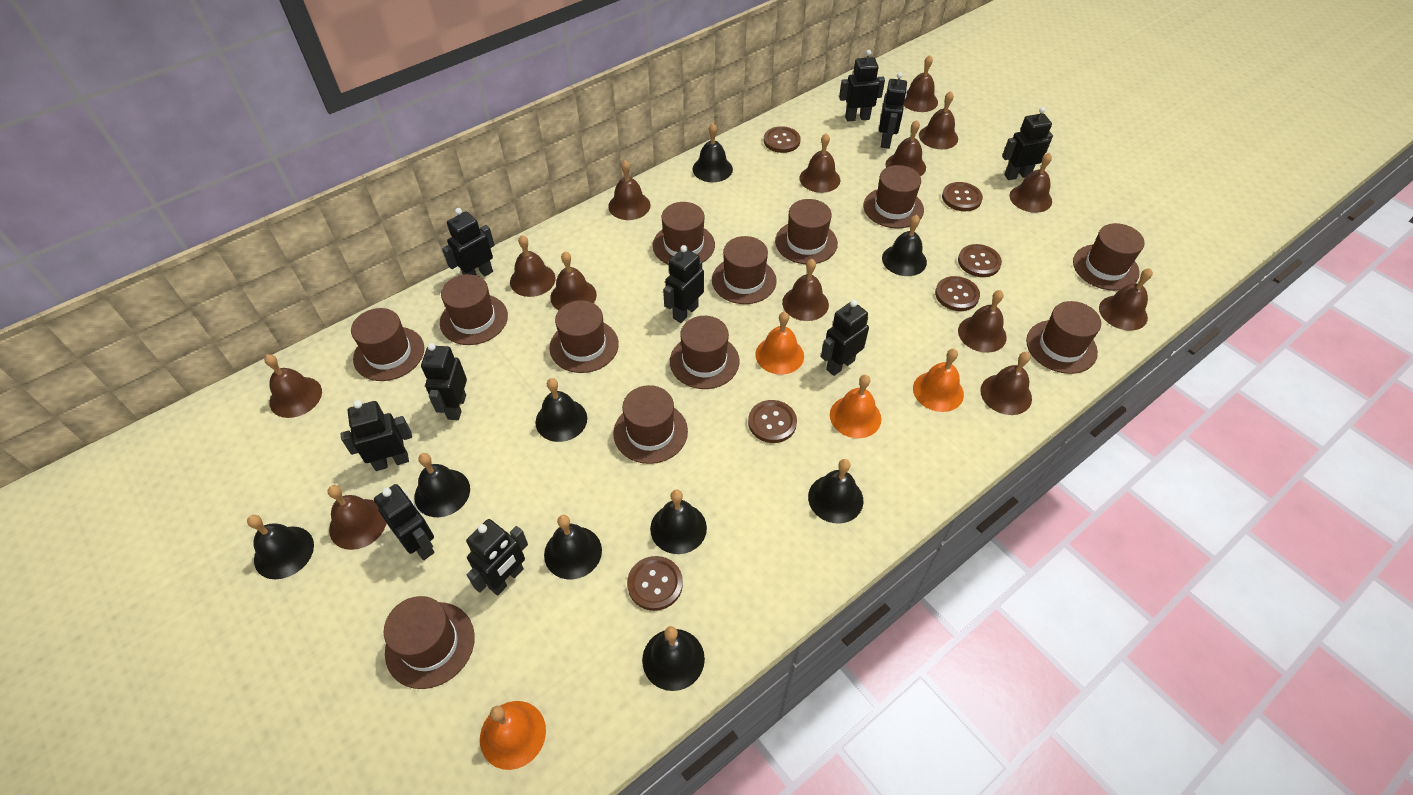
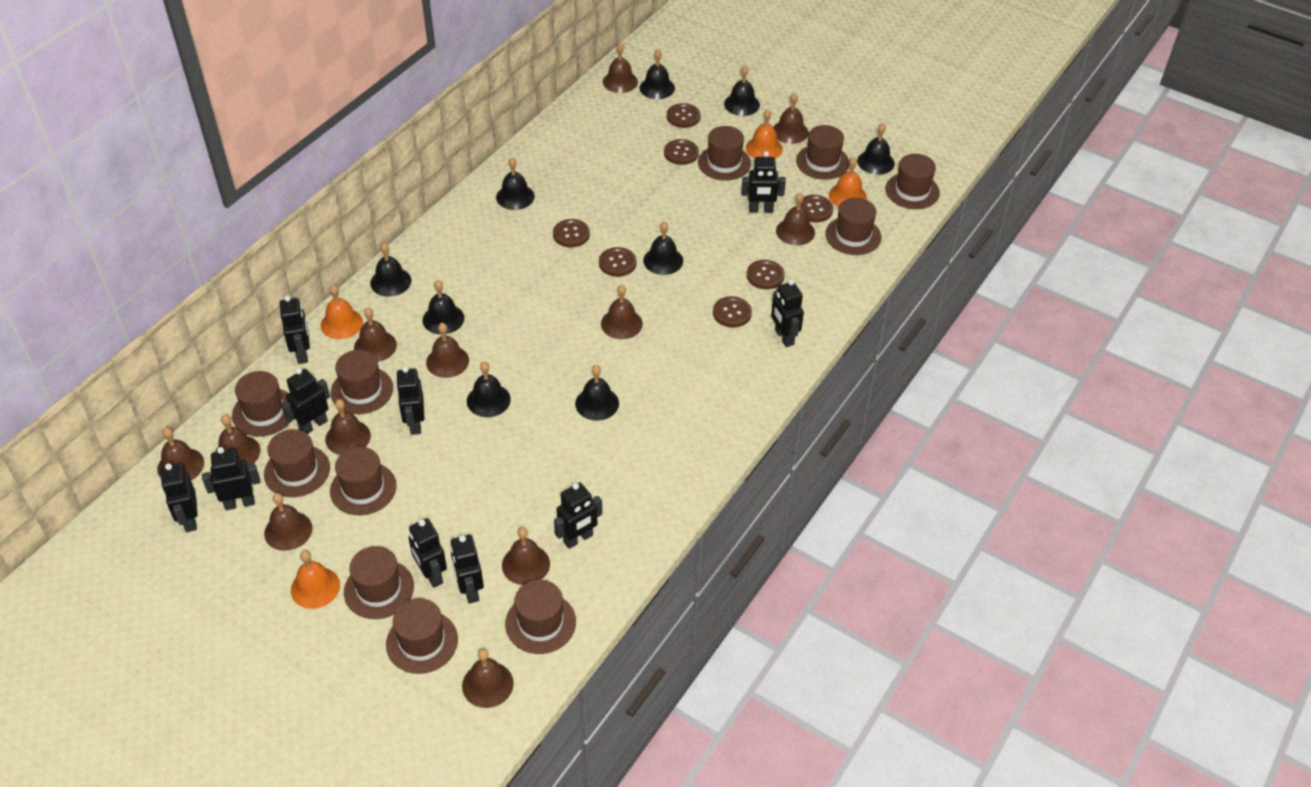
brown bell: [264,354,322,418] [328,485,387,550] [510,235,556,297] [550,251,597,310] [608,160,650,220] [782,259,829,321] [800,133,840,193] [885,120,926,176] [904,55,938,112] [919,91,958,149] [958,290,1007,353] [980,352,1032,415] [1010,152,1052,213] [1099,268,1153,331] = 14 -> [157,428,204,480] [215,415,260,468] [264,493,313,551] [325,399,371,455] [354,307,397,362] [426,323,469,378] [462,649,514,708] [502,527,550,585] [601,285,643,339] [603,43,638,93] [773,93,809,144] [776,192,815,245] = 12
brown button: [627,556,683,611] [748,400,797,443] [764,126,801,153] [935,276,980,311] [942,182,983,211] [958,244,1002,277] = 6 -> [553,219,590,247] [599,247,636,277] [664,139,699,165] [667,103,701,128] [713,296,752,328] [747,260,785,289] [801,195,833,222] = 7
brown hat: [351,308,424,381] [384,596,475,689] [440,274,508,345] [549,300,619,373] [613,385,688,464] [653,202,715,265] [670,316,740,389] [712,236,777,304] [775,199,838,264] [863,165,924,228] [1026,301,1101,374] [1073,223,1144,291] = 12 -> [232,371,291,437] [264,429,330,497] [330,447,397,515] [331,350,393,414] [344,546,414,619] [386,598,458,674] [505,580,576,654] [698,126,751,181] [796,125,849,180] [825,198,881,255] [885,154,940,209] = 11

